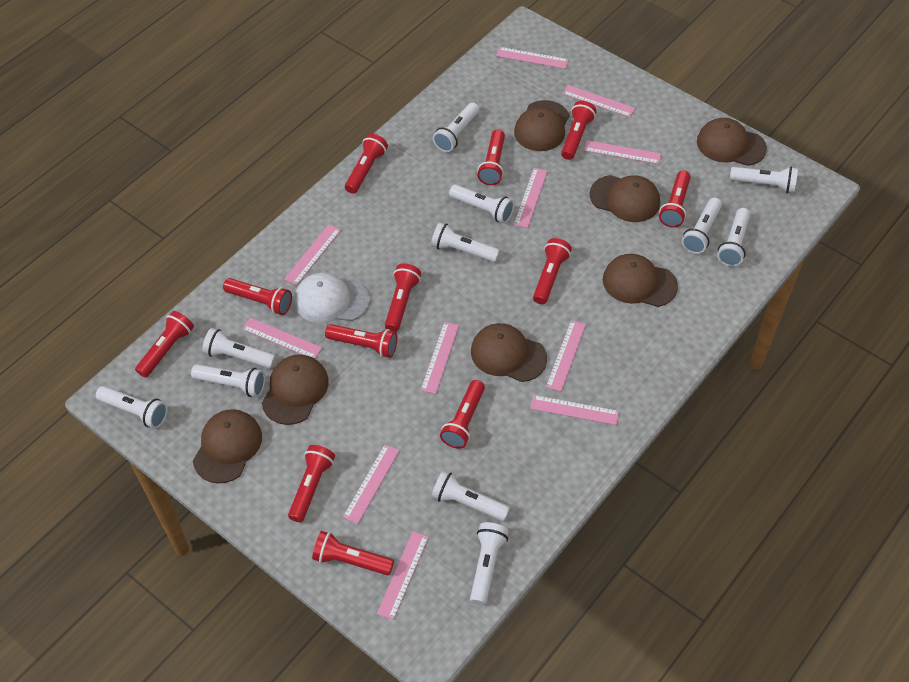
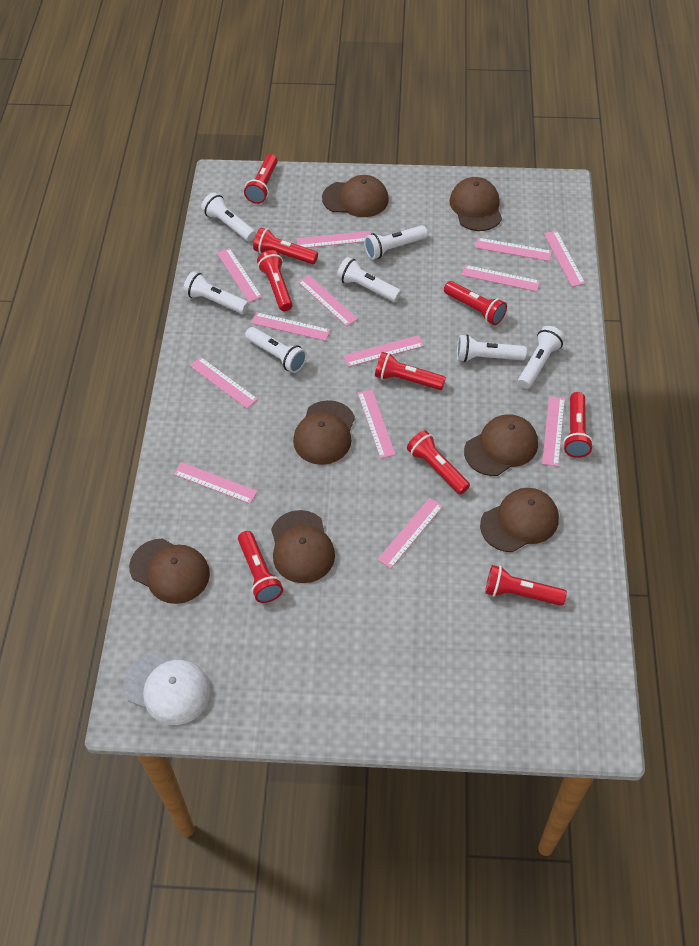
pink ruler: [242,317,322,359] [284,224,341,285] [343,444,400,524] [377,531,429,620] [421,322,459,394] [496,47,569,69] [514,168,548,228] [530,395,619,425] [546,320,586,392] [562,85,635,117] [584,140,661,164] = 11 -> [173,462,258,504] [190,357,258,408] [217,248,262,302] [251,312,330,341] [297,231,371,248] [298,275,358,326] [343,335,424,367] [358,389,396,459] [377,498,443,568] [462,265,540,292] [475,238,552,261] [542,396,565,466] [544,231,585,287] = 13
red flashlight: [135,311,194,378] [223,278,292,315] [288,445,335,522] [312,531,394,575] [325,324,397,358] [345,134,388,194] [385,264,421,332] [440,380,485,449] [477,129,505,185] [533,238,572,304] [561,101,597,160] [659,170,691,227] = 12 -> [238,531,283,603] [244,154,278,204] [253,228,318,264] [257,250,293,311] [375,352,446,390] [407,430,470,495] [444,281,507,325] [485,565,567,606] [563,392,593,458] = 9
white flashlight: [96,386,168,429] [191,364,265,397] [202,328,276,369] [431,222,500,262] [432,471,510,521] [433,102,479,152] [449,184,514,223] [470,522,509,605] [682,198,722,254] [717,208,751,267] [730,167,798,193] = 11 -> [183,271,249,314] [201,192,256,241] [245,327,307,373] [337,257,401,302] [364,225,428,259] [457,334,527,362] [518,326,565,389] = 7

